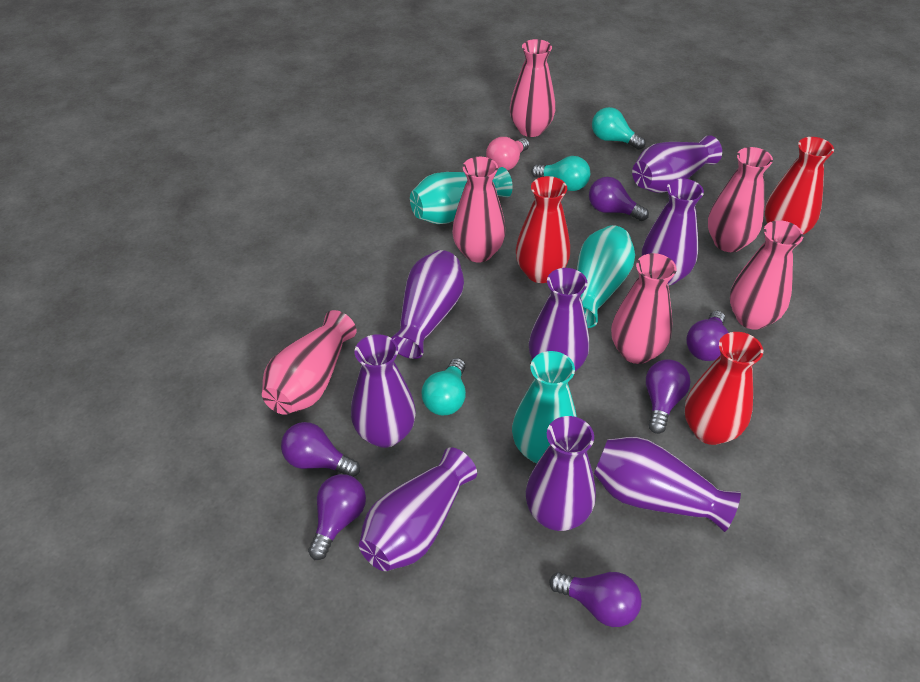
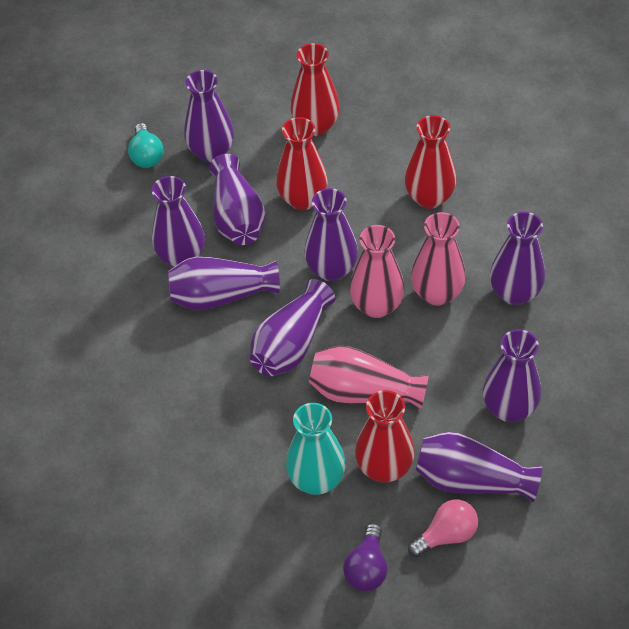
pink vase: [262,310,357,415] [452,157,506,262] [510,39,555,137] [611,253,677,364] [708,147,773,252] [730,220,803,330] = 6 -> [309,346,429,409] [350,225,405,318] [411,212,466,306] = 3
purple light bulb: [281,422,360,477] [308,474,366,560] [550,572,642,627] [589,177,649,221] [646,359,690,434] [686,311,729,361] = 6 -> [343,523,388,591] = 1
purple vase: [351,334,416,448] [359,447,477,571] [391,250,464,359] [526,416,596,531] [529,268,589,371] [594,437,741,532] [632,135,722,193] [642,179,704,286] = 8 -> [152,176,205,267] [168,257,280,311] [184,70,234,163] [209,154,266,245] [250,279,335,376] [304,188,358,281] [416,432,542,502] [483,329,541,422] [490,212,545,305] = 9
red vase: [516,176,570,283] [685,332,763,445] [765,137,834,235] = 3 -> [276,117,328,210] [291,43,340,136] [355,390,415,483] [405,115,456,209] = 4
turquoise light bulb: [422,358,466,415] [531,156,590,191] [592,107,646,150] = 3 -> [128,123,164,168] = 1
turquoise vase: [410,167,513,224] [512,351,577,464] [577,225,635,328] = 3 -> [286,403,346,495] = 1

